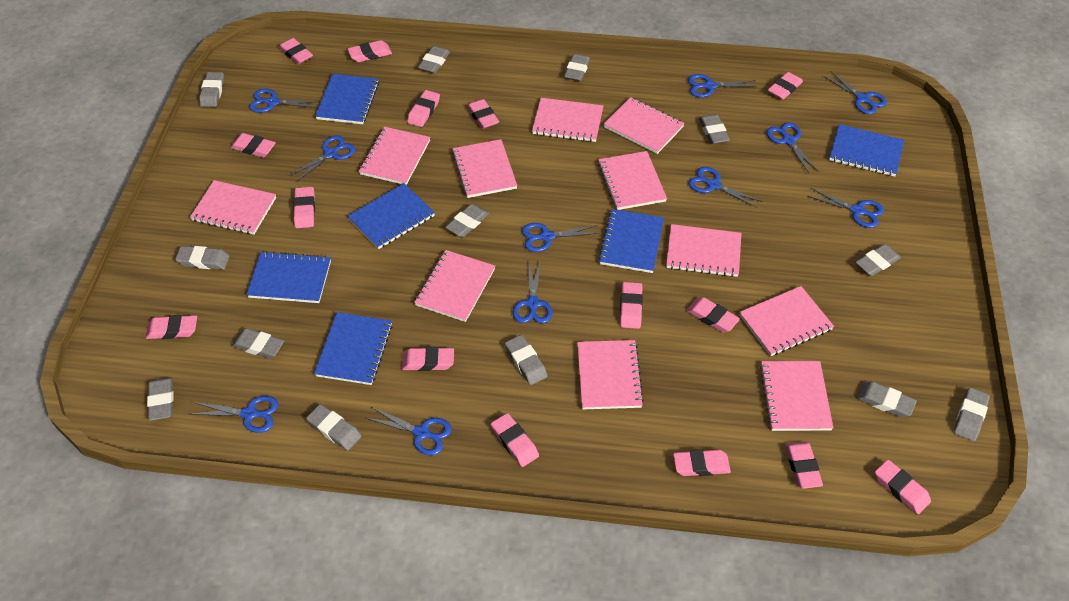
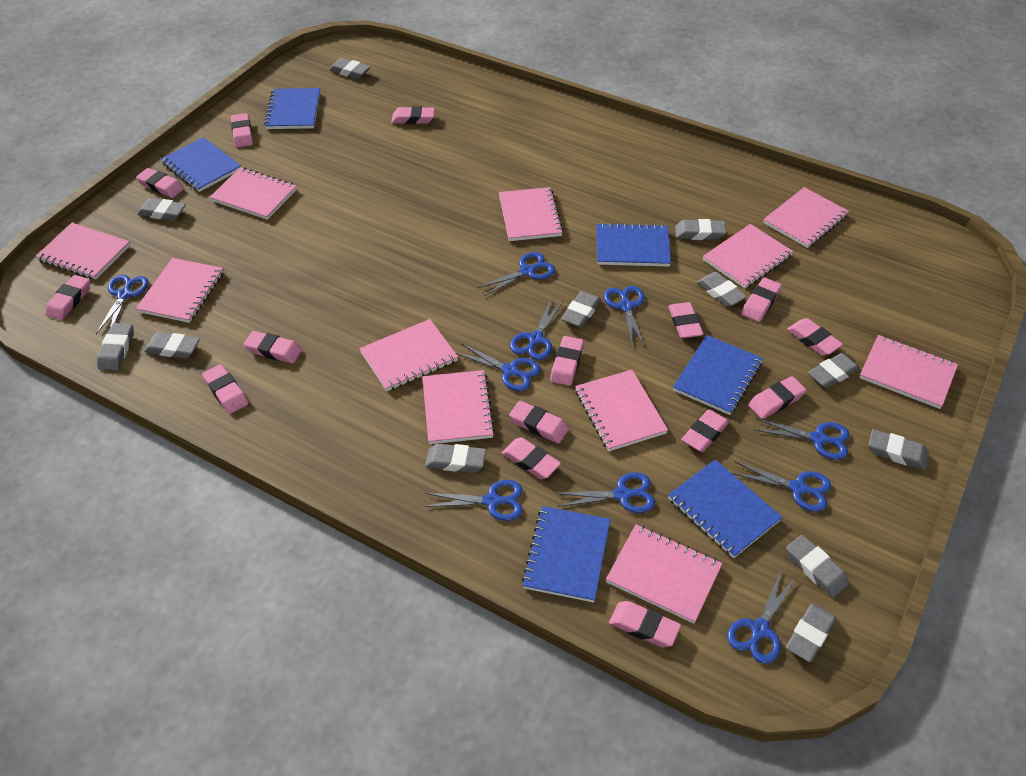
blue scissors: [191,396,278,433] [249,89,321,113] [288,135,356,182] [366,407,452,455] [513,262,553,324] [522,223,600,252] [688,74,757,97] [689,167,762,208] [767,122,819,173] [807,188,884,228] [823,71,887,114] = 11 -> [96,275,149,334] [424,480,522,521] [456,343,540,391] [477,252,555,296] [510,298,563,360] [555,472,655,513] [604,286,645,347] [727,572,796,664] [732,461,831,512] [754,418,849,460] = 10
grey eraser: [147,377,174,421] [175,246,230,270] [199,72,224,107] [232,328,284,359] [306,404,361,451] [418,46,450,73] [445,204,489,237] [505,335,547,385] [564,54,590,81] [699,114,730,144] [855,244,901,276] [856,381,917,417] [954,387,990,441] = 13 -> [97,323,133,371] [137,198,186,221] [144,332,200,359] [329,58,370,79] [425,444,486,472] [561,291,601,328] [675,219,726,240] [697,272,747,307] [786,535,849,598] [786,603,836,662] [808,353,860,388] [869,429,929,470] = 12

